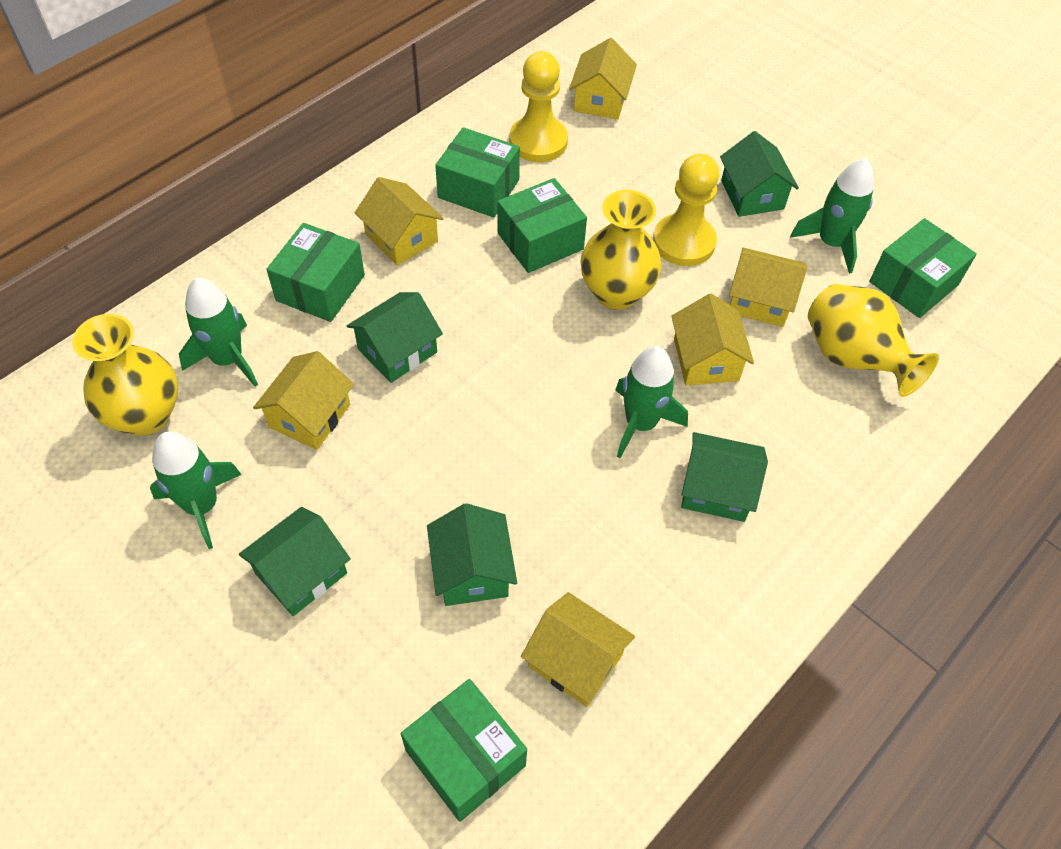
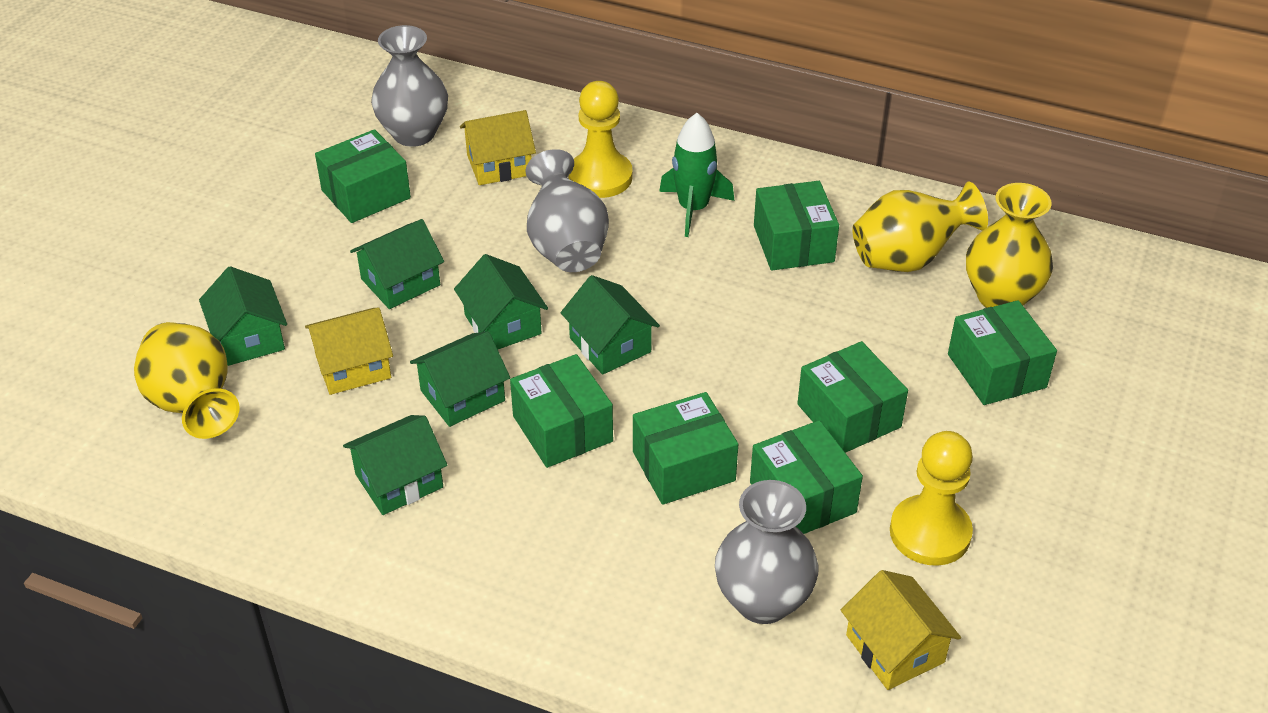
green box: [266,223,365,322] [401,679,527,822] [435,127,520,218] [498,178,587,273] [869,218,977,318] = 5 -> [315,129,411,223] [510,354,613,468] [633,392,738,505] [750,420,863,534] [754,181,839,270] [797,341,908,453] [948,300,1057,405] = 7
green house: [239,507,351,616] [347,292,443,383] [427,503,517,606] [681,432,768,522] [720,131,799,217] = 5 -> [199,266,287,366] [343,415,447,515] [350,219,444,309] [410,331,510,427] [454,254,548,349] [561,275,660,375] = 6
green rocket: [150,431,242,549] [179,278,258,386] [615,346,688,458] [790,158,874,274] = 4 -> [659,113,734,237] = 1
grey vase: none = 0 -> [371,25,448,147] [526,149,609,272] [715,480,818,624] = 3
yellow house: [253,351,354,450] [355,177,444,266] [521,592,635,707] [569,38,637,120] [671,294,754,386] [729,248,807,327] = 6 -> [305,308,393,395] [460,110,536,185] [841,570,961,690] = 3

